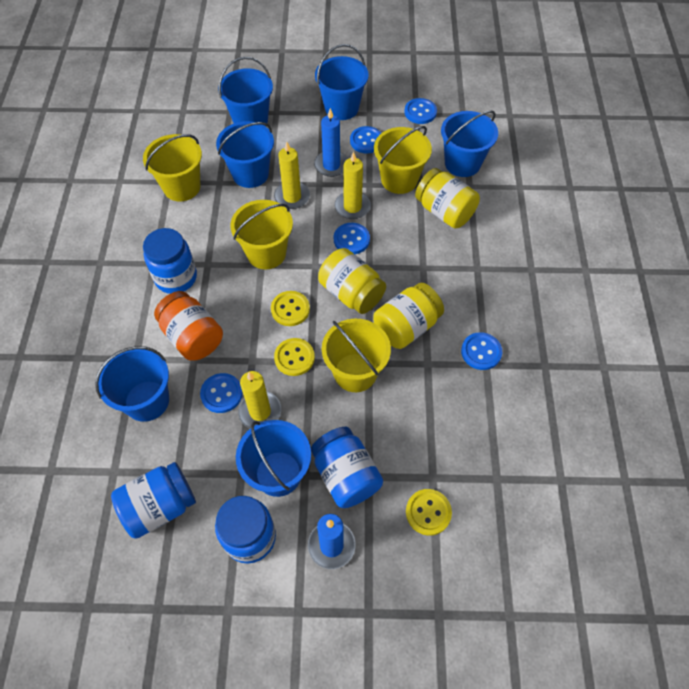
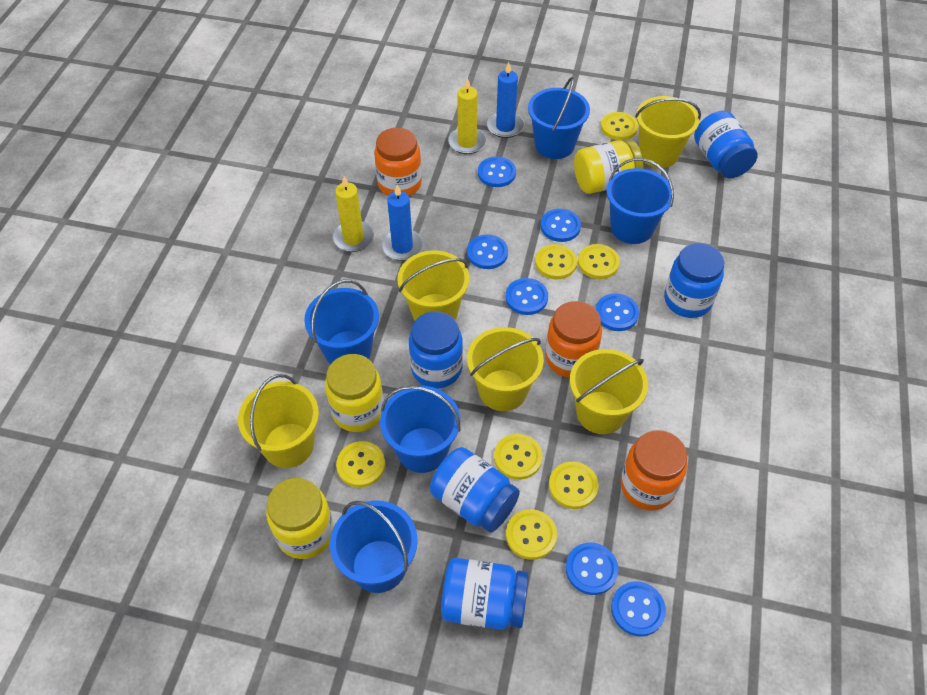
blue bucket: [95,346,169,422] [216,121,274,188] [218,57,273,126] [236,420,311,497] [315,44,369,120] [441,111,498,177] = 6 -> [304,280,379,364] [330,500,418,593] [380,386,461,473] [528,77,590,159] [607,158,674,244] = 5
blue button: [200,373,243,413] [334,223,370,254] [350,126,381,154] [404,98,437,124] [461,332,502,370] = 5 -> [467,234,508,269] [478,157,516,187] [505,278,548,315] [541,209,581,242] [566,543,619,595] [596,293,639,331] [611,581,666,636] = 7
blue jar: [111,462,196,539] [143,228,197,294] [215,496,276,564] [311,427,383,508] = 4 -> [409,312,463,388] [430,447,520,532] [441,558,528,630] [664,243,724,318] [694,111,758,178] = 5
orange jar: [154,291,223,361] = 1 -> [374,128,422,196] [545,301,602,378] [621,430,687,510] = 3
yellow bucket: [143,134,202,201] [230,200,293,269] [322,319,391,392] [374,126,432,194] = 4 -> [238,374,319,468] [397,250,469,321] [467,327,544,411] [570,349,648,434] [635,96,701,168] = 5
yellow button: [271,291,310,326] [274,338,315,376] [406,489,452,536] = 3 -> [336,441,385,488] [494,434,542,480] [506,509,557,560] [535,244,577,279] [549,462,599,509] [578,244,620,279] [601,112,638,140] = 7
yellow candle: [238,371,281,429] [274,141,310,209] [335,152,371,219] = 3 -> [332,176,374,252] [448,78,486,154] = 2

